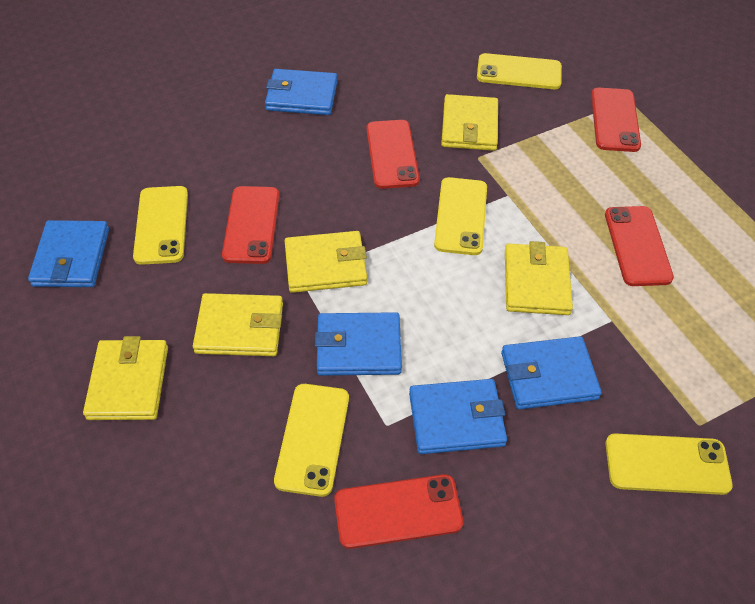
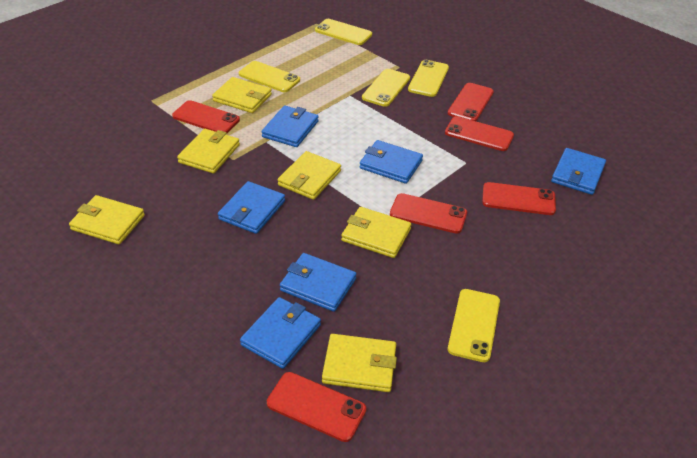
blue wallet: [28,220,109,287] [265,69,337,115] [315,312,402,376] [409,379,507,454] [501,336,602,410] = 5 -> [218,181,285,234] [240,297,321,369] [261,106,319,147] [280,253,356,312] [360,140,423,184] [551,148,606,195] = 6
red phone: [222,186,279,264] [334,474,463,549] [367,120,420,189] [591,88,641,152] [605,206,674,286] = 5 -> [172,100,240,133] [267,372,366,442] [390,193,467,234] [445,116,514,151] [448,83,494,121] [482,182,556,215] = 6
yellow wallet: [83,336,168,420] [193,293,283,356] [284,231,367,293] [441,94,498,151] [505,241,573,315] = 5 -> [69,195,145,244] [177,129,240,174] [212,77,272,113] [278,151,341,200] [322,334,397,392] [341,207,411,258] = 6

